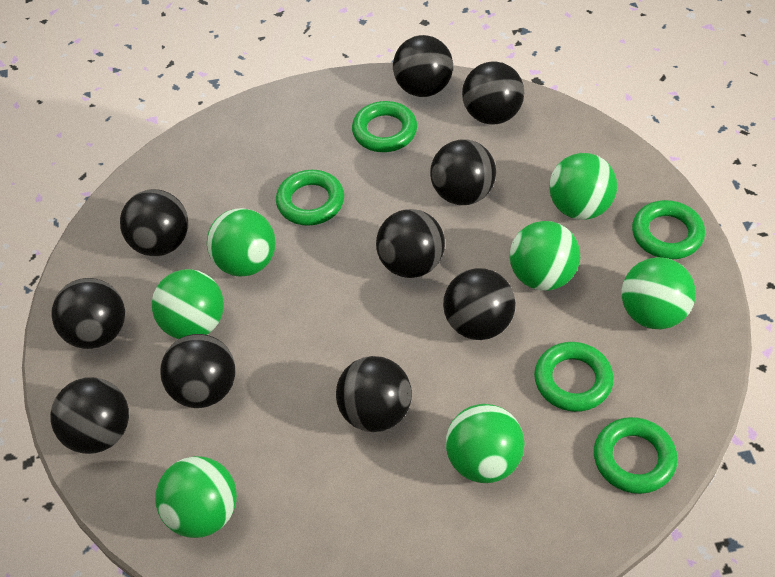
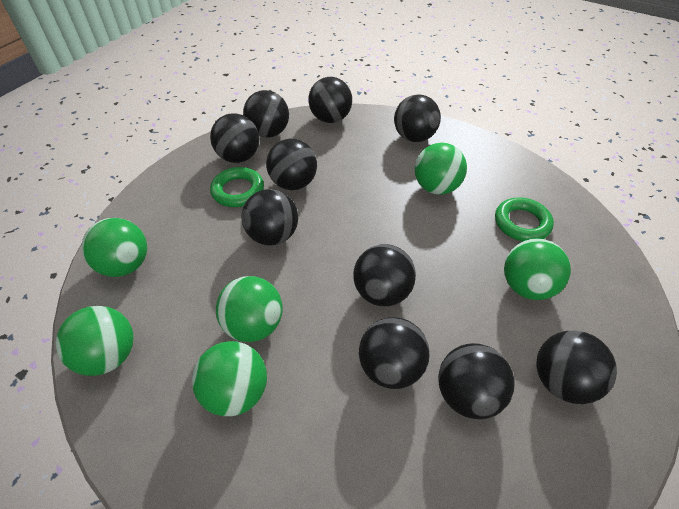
green ball: [152,269,224,339] [155,456,237,538] [207,208,276,277] [446,404,525,483] [510,221,580,291] [549,153,617,220] [621,257,696,329] = 7 -> [56,306,134,376] [82,218,147,277] [192,341,267,416] [216,276,283,342] [415,143,467,195] [504,238,571,300] = 6
green ring: [276,170,344,226] [352,101,417,152] [534,342,614,412] [594,417,678,494] [632,200,705,259] = 5 -> [210,167,264,207] [495,197,554,241] = 2

